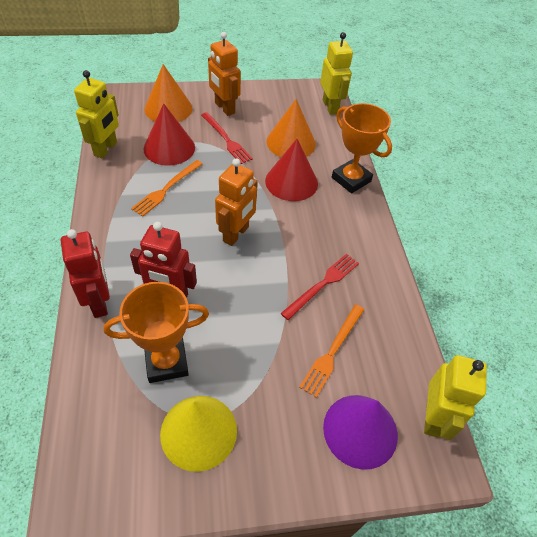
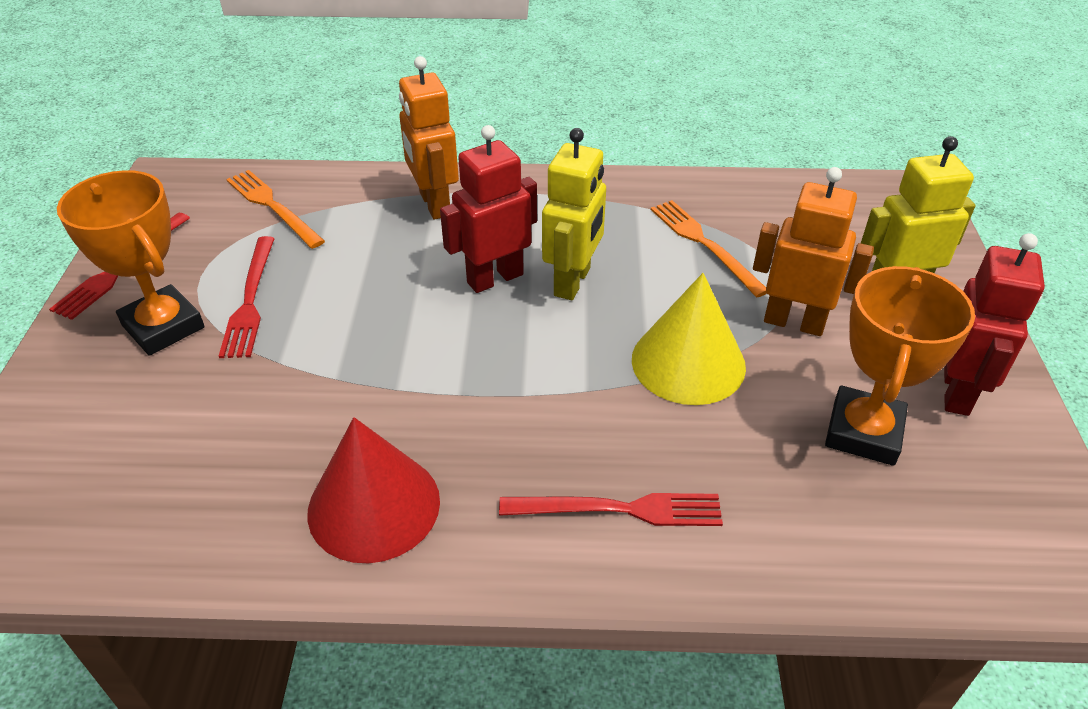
orange cone: [145,64,192,122] [266,99,316,157] = 2 -> none = 0
purple cone: [323,395,398,470] = 1 -> none = 0
red cone: [144,103,195,166] [265,139,318,201] = 2 -> [307,417,440,563] = 1
red fork: [201,112,253,164] [280,254,359,320] = 2 -> [49,213,190,320] [219,236,275,358] [499,493,723,526] = 3
yellow robot: [74,70,119,158] [320,32,353,115] [424,355,487,440] = 3 -> [542,128,606,300] [861,136,975,273] = 2

